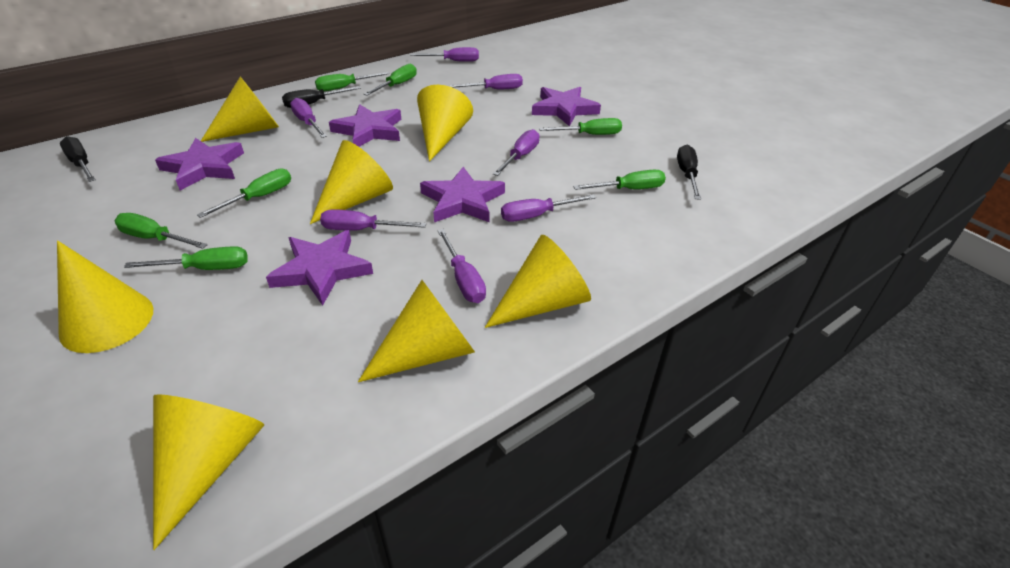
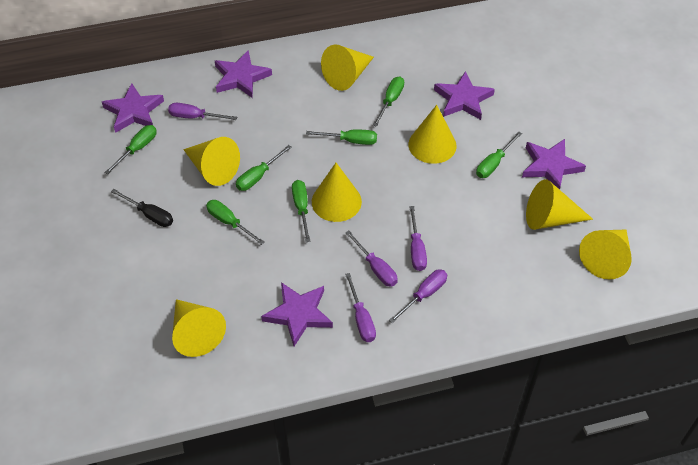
black screwdriver: [60,137,96,182] [282,86,361,108] [677,145,701,200] = 3 -> [111,189,173,227] = 1
purple screwdriver: [290,98,327,138] [320,209,426,231] [410,47,479,62] [437,229,486,303] [449,74,523,89] [493,129,540,176] [501,194,596,222] = 7 -> [168,103,237,120] [345,231,398,287] [345,273,376,342] [389,269,447,324] [409,206,427,271] = 5

